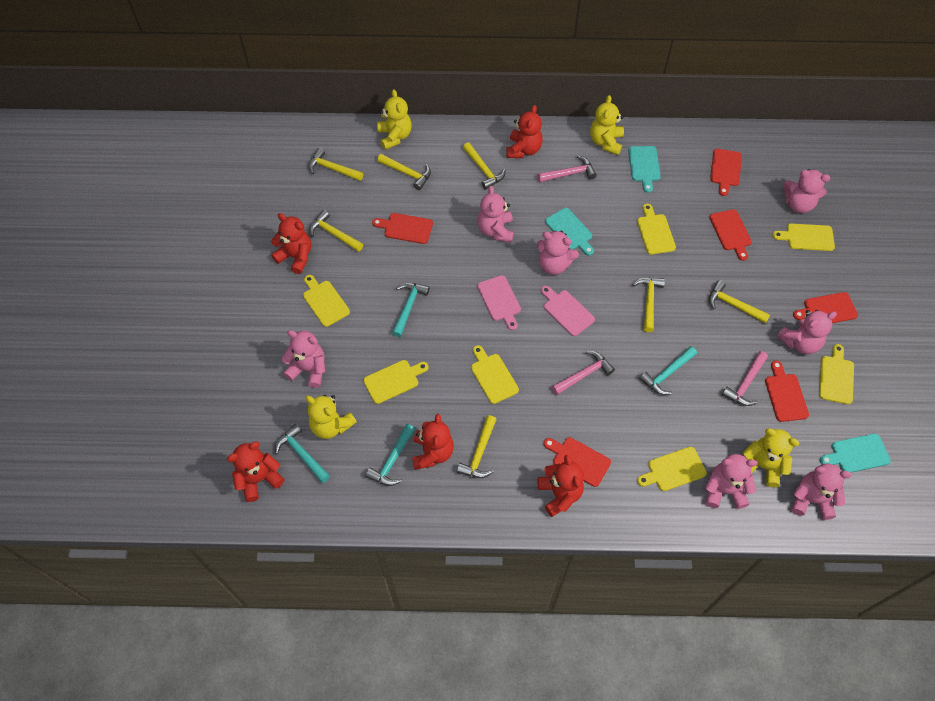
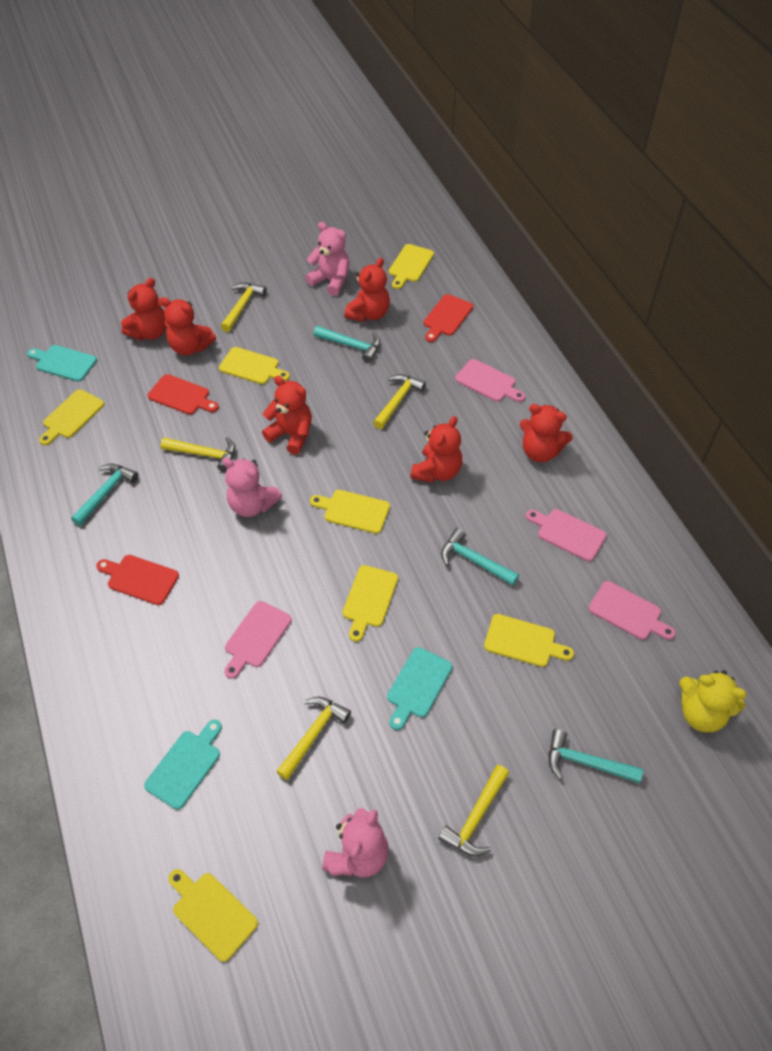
pink cutting board: [477,275,521,330] [541,286,595,336] = 2 -> [224,601,292,679] [455,359,525,402] [526,509,606,561] [589,581,676,640] = 4
pink hammer: [537,155,597,182] [552,351,615,395] [722,351,768,406] = 3 -> none = 0
pink teddy bear: [281,330,325,388] [477,186,514,243] [537,230,579,275] [705,454,758,509] [777,310,837,354] [784,169,830,213] [791,464,851,520] = 7 -> [222,458,282,517] [305,222,349,296] [322,808,389,877] = 3
red cutting board: [372,213,433,244] [544,437,611,487] [709,209,752,261] [710,149,742,196] [765,361,809,422] [793,292,858,323] = 6 -> [96,555,179,605] [148,374,219,415] [424,294,473,342] = 3
red teddy bear: [227,442,284,502] [271,213,311,274] [412,414,454,470] [506,105,543,158] [538,455,584,517] = 5 -> [121,278,167,340] [160,297,216,356] [262,376,312,455] [344,258,390,322] [410,416,462,483] [520,404,573,462] = 6
yellow hammer: [309,148,363,181] [309,210,363,252] [377,154,431,190] [456,415,497,478] [463,143,506,190] [632,277,665,332] [709,280,770,324] = 7 -> [161,437,235,472] [221,283,267,332] [276,697,351,780] [373,374,426,429] [438,765,509,857] = 5
yellow teddy bear: [305,395,357,439] [377,89,412,150] [590,95,624,155] [743,428,800,487] = 4 -> [679,670,747,732] = 1

